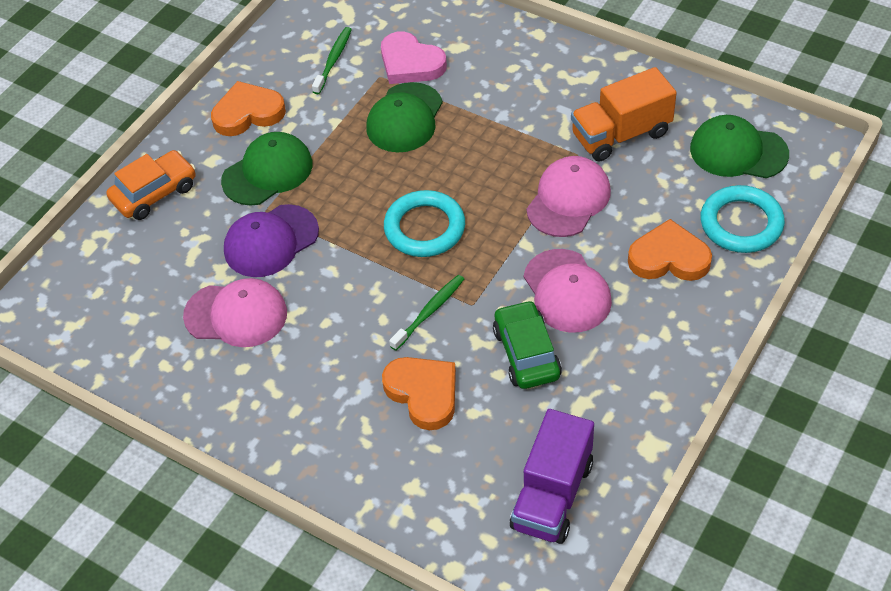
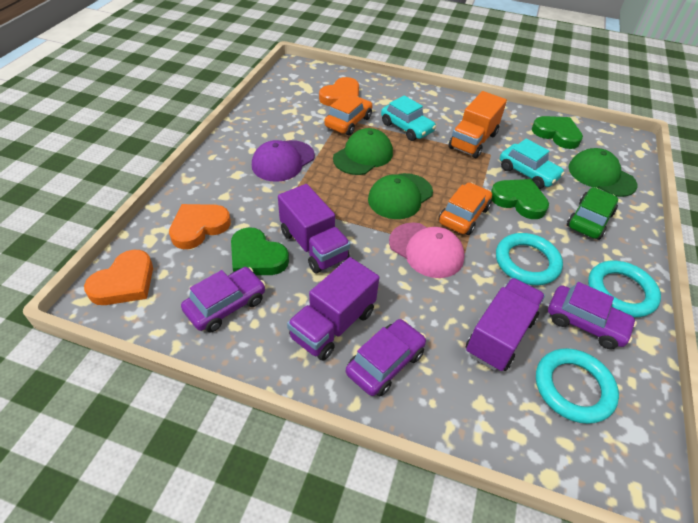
green heart: none = 0 -> [231,227,289,275] [491,179,549,219] [532,116,583,149] = 3
green toothbrush: [312,27,352,94] [389,275,464,351] = 2 -> none = 0
orange car: [106,150,196,220] = 1 -> [324,94,373,135] [438,182,492,235] = 2
pink cap: [183,278,287,347] [524,249,612,333] [526,156,611,237] = 3 -> [389,223,465,278] = 1
pink heart: [381,31,447,84] = 1 -> none = 0
purple car: none = 0 -> [181,267,266,333] [346,319,426,396] [548,282,637,349] = 3
purple truck: [510,409,594,544] = 1 -> [278,184,350,273] [287,257,379,361] [466,278,545,371] = 3
turquoise car: none = 0 -> [381,95,436,141] [500,139,565,189] = 2
turquoise ring: [384,190,465,257] [700,185,785,253] = 2 -> [496,233,563,285] [536,348,619,424] [588,261,661,317] = 3

